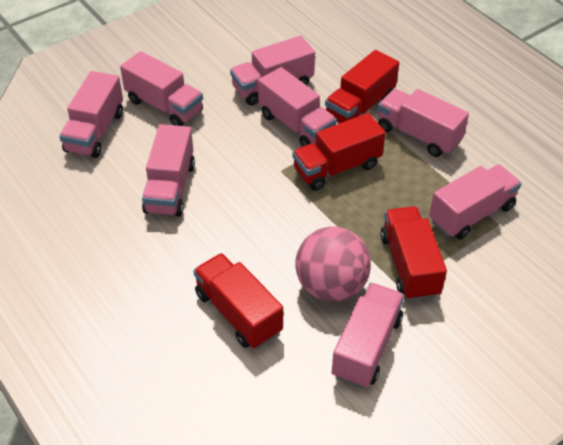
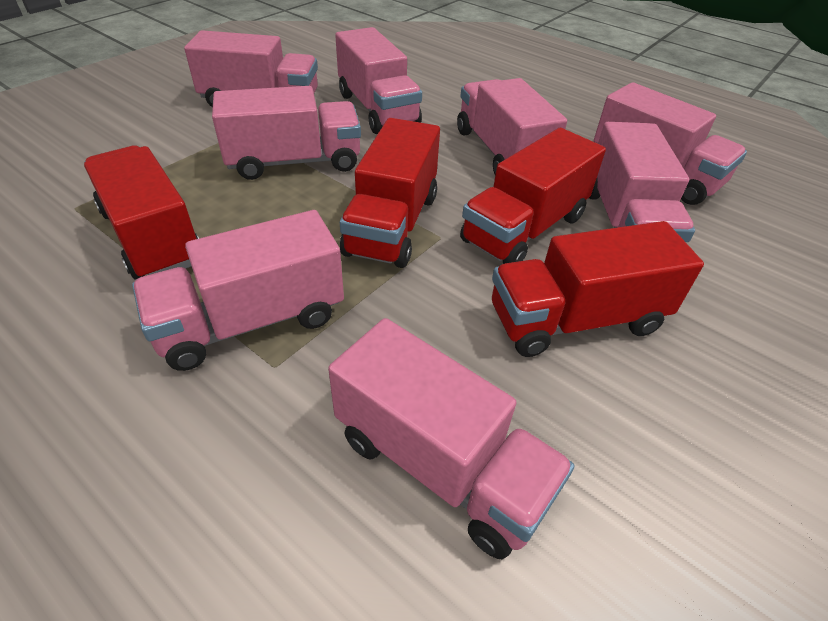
pink ball: [295,227,371,302] = 1 -> none = 0

